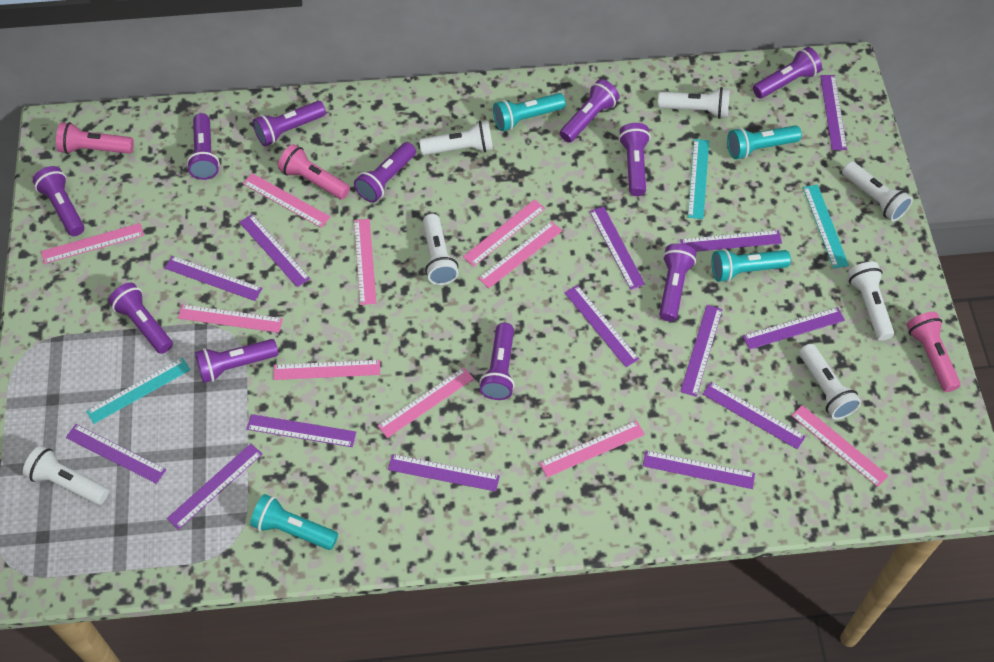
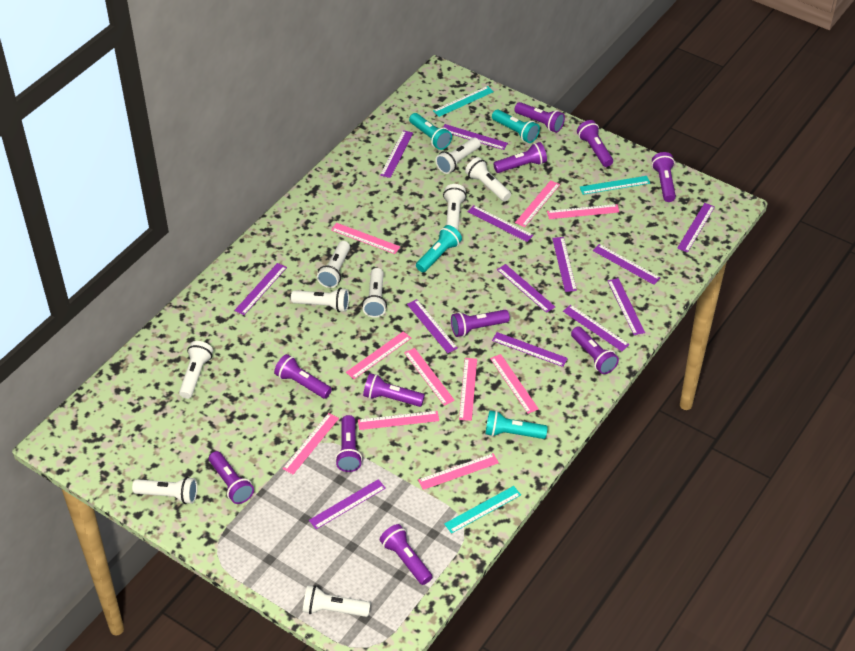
pink flashlight: [56,122,134,154] [278,144,350,200] [907,312,961,392] = 3 -> none = 0
purple ruler: [66,424,166,484] [165,256,262,301] [167,444,262,530] [239,214,310,287] [246,414,356,447] [388,454,500,492] [564,285,639,367] [590,206,645,290] [643,451,755,489] [680,230,782,252] [680,305,722,397] [703,382,806,449] [743,307,845,350] [820,75,847,150] = 14 -> [234,263,287,315] [309,479,386,529] [380,130,413,178] [407,299,458,353] [443,124,508,150] [468,205,534,242] [492,332,568,367] [497,264,555,313] [552,237,577,292] [563,305,630,351] [593,244,660,285] [607,278,645,335] [677,203,715,252] = 13
white flashlight: [23,446,109,505] [419,121,493,155] [423,214,459,285] [658,87,730,119] [799,344,861,420] [842,161,913,222] [848,262,894,341] = 7 -> [132,477,197,504] [179,341,213,399] [291,288,349,312] [303,585,371,617] [317,241,350,288] [362,268,387,318] [435,138,481,174] [443,184,466,230] [465,157,511,201] = 9

